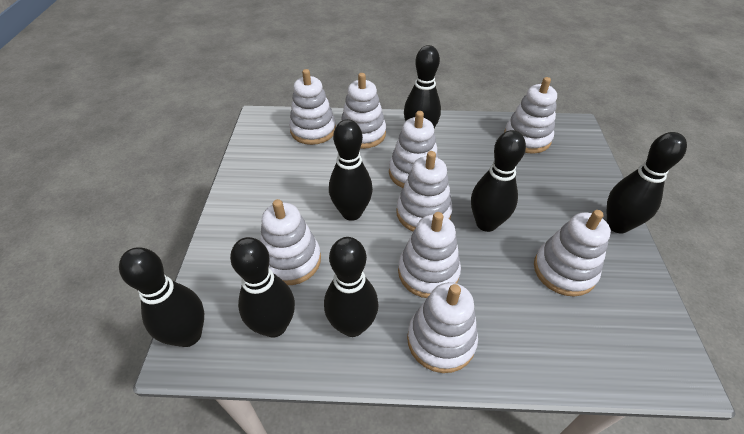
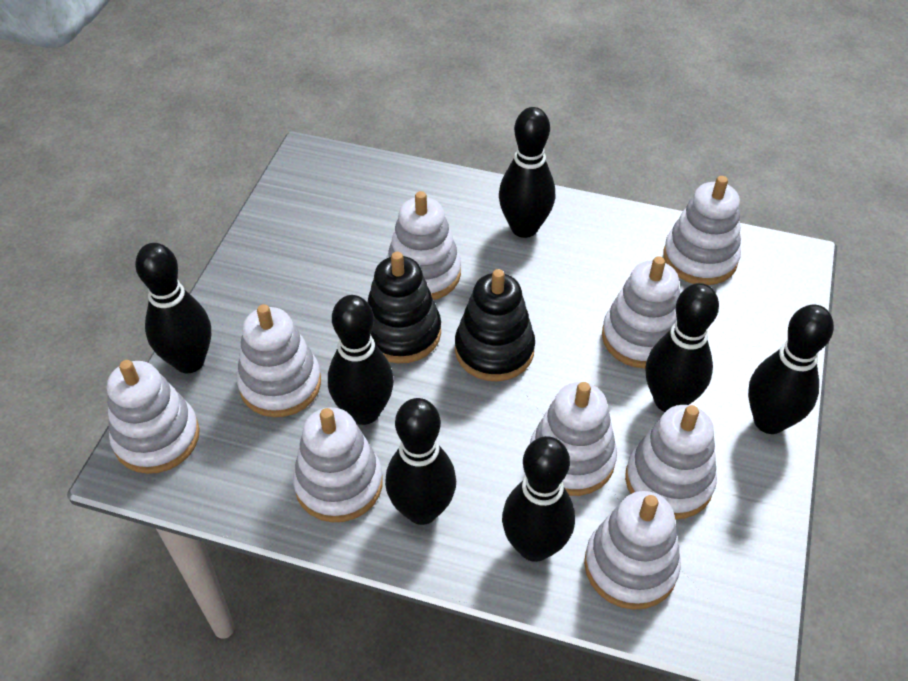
black stacking toy: none = 0 -> [367,252,441,363] [455,269,535,382] = 2

